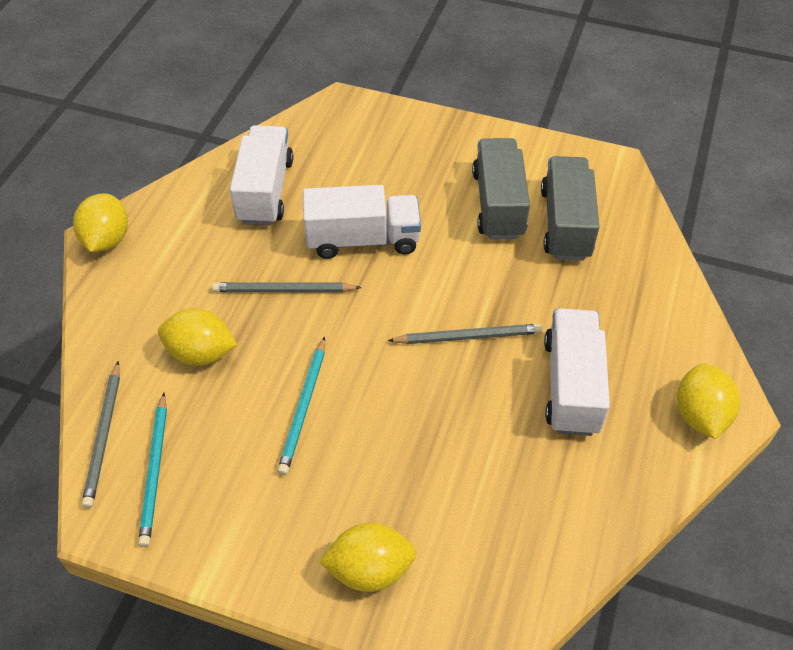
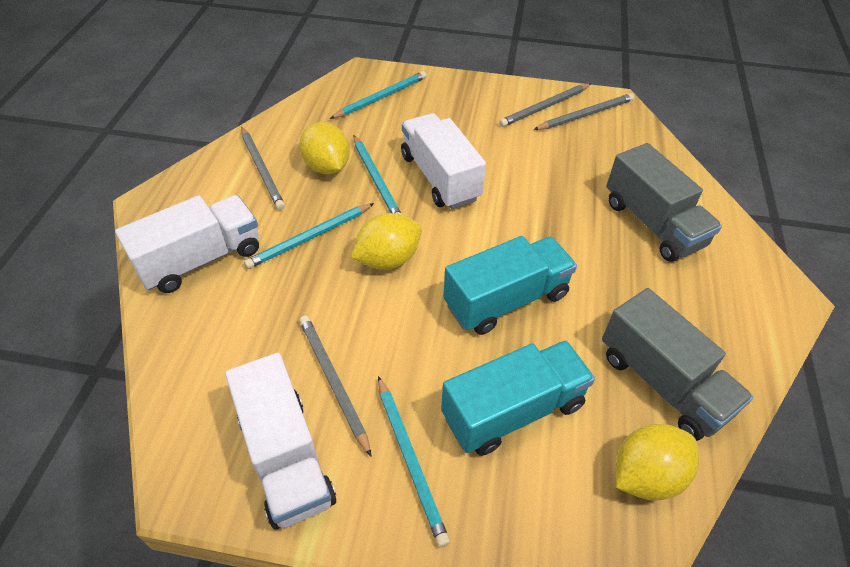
grey pencil: [82,361,120,508] [212,282,362,292] [387,324,542,344] = 3 -> [241,127,285,210] [299,316,372,457] [499,84,591,127] [533,93,634,130] = 4
turquoise pencil: [138,393,167,547] [277,337,325,475] = 2 -> [244,203,374,269] [329,71,427,119] [353,135,402,215] [378,376,450,547] = 4
turquoise truck: none = 0 -> [441,340,595,456] [443,236,577,335] = 2
yellow lemon: [73,194,128,252] [158,308,237,365] [319,523,416,592] [677,363,740,439] = 4 -> [299,122,350,174] [351,213,422,270] [616,424,699,501] = 3

